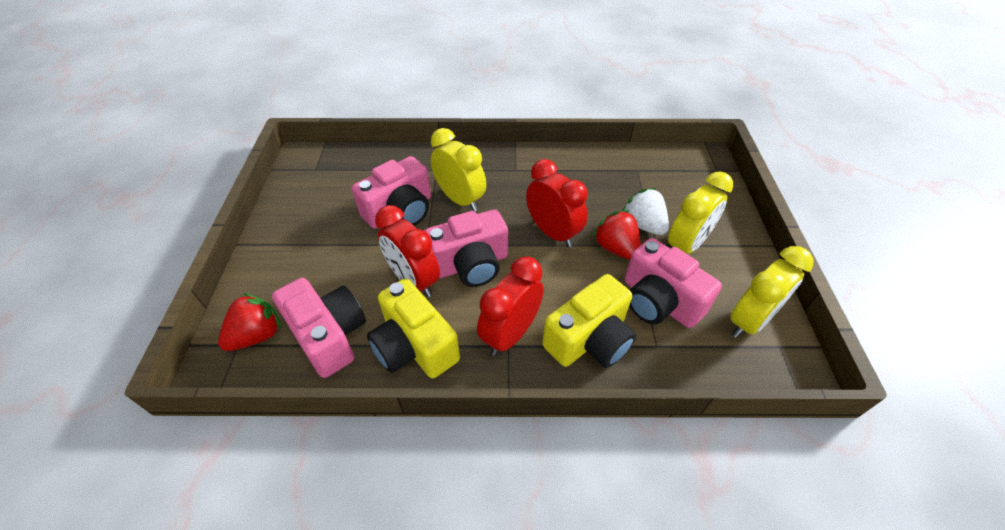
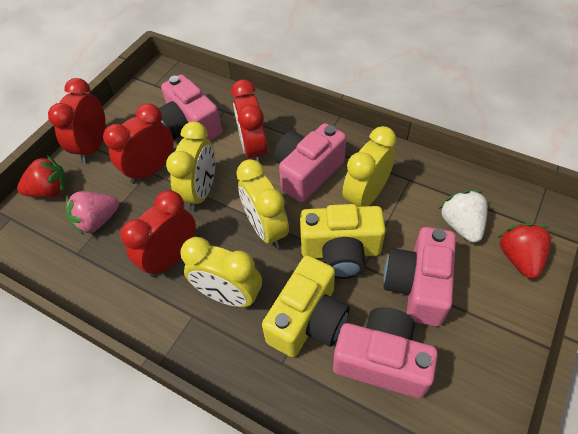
pink strawberry: none = 0 -> [66,191,119,235] = 1
red clock: [375,205,440,297] [477,256,544,356] [526,159,588,247] = 3 -> [48,78,106,163] [103,103,173,184] [120,190,196,277] [231,80,267,163] = 4
yellow clock: [431,128,486,211] [668,171,733,254] [730,246,813,338] = 3 -> [166,122,215,211] [180,237,262,307] [236,159,289,248] [342,126,397,207] = 4

